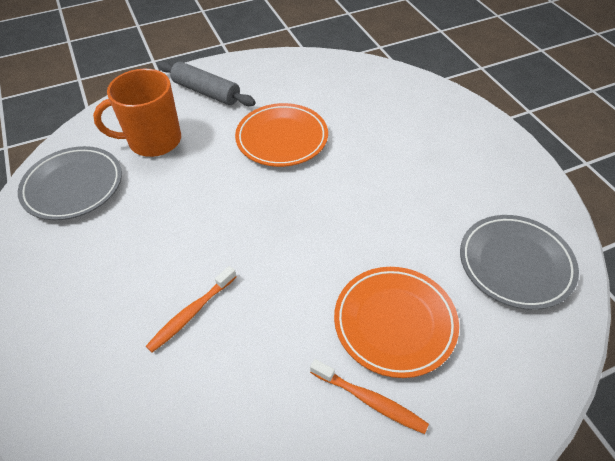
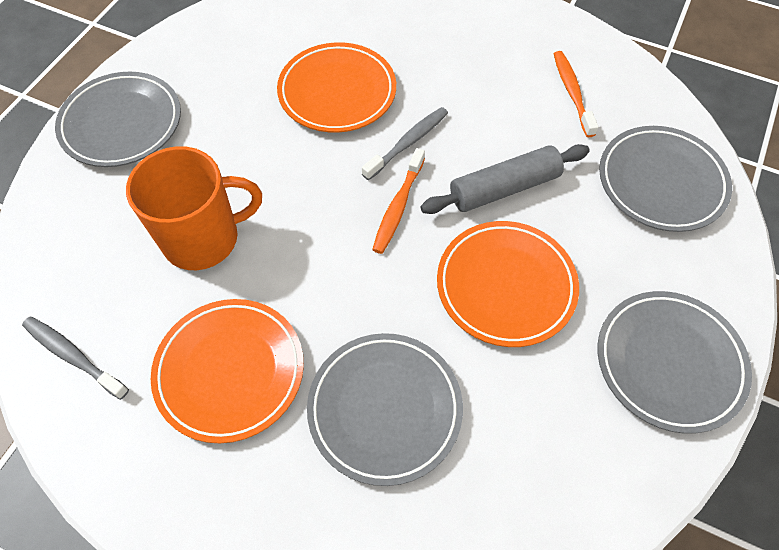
grey plate: [18,146,122,220] [460,215,579,310] = 2 -> [55,72,181,167] [307,333,463,486] [598,291,752,434] [599,126,732,232] = 4
grey toothbrush: none = 0 -> [22,317,129,400] [362,107,448,180] = 2
orange plate: [235,103,328,167] [334,267,459,378] = 2 -> [151,299,304,443] [277,42,396,133] [437,221,579,347] = 3

